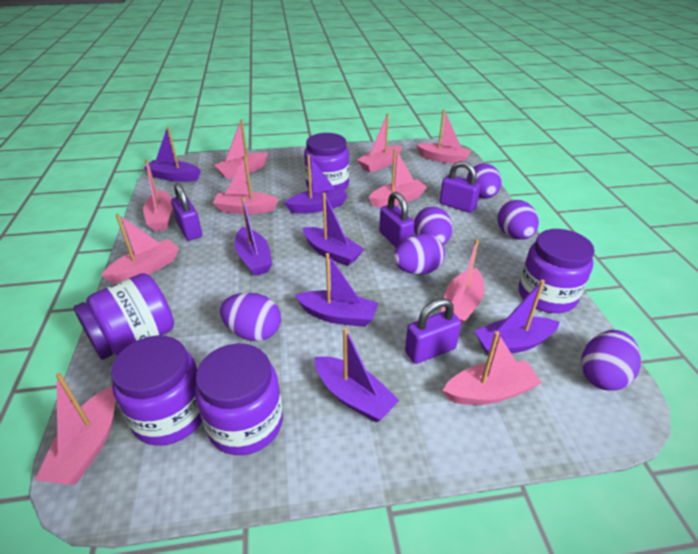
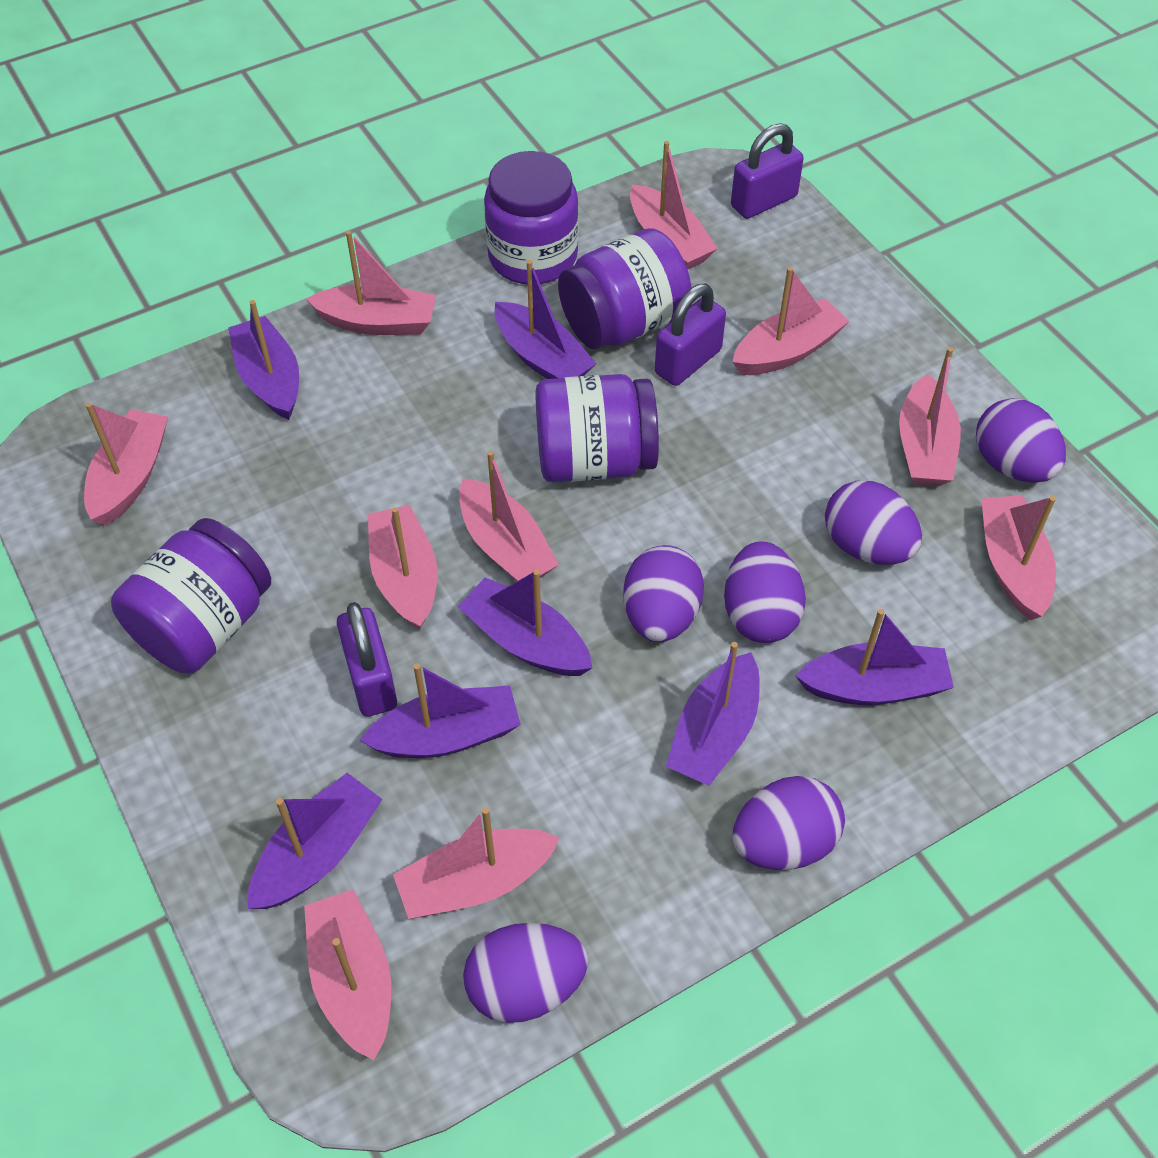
purple jar: [74,273,174,360] [111,336,202,446] [195,343,283,455] [304,133,349,190] [519,229,595,313] = 5 -> [111,518,271,674] [484,151,578,284] [535,374,659,482] [558,228,691,349] = 4
purple padlock: [171,183,202,241] [379,192,415,248] [405,298,461,364] [440,161,481,213] = 4 -> [337,602,397,716] [655,284,726,386] [731,123,804,219] = 3

